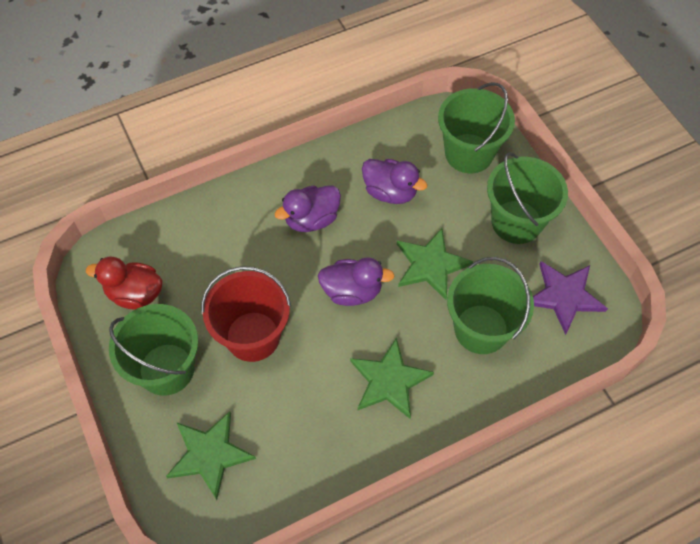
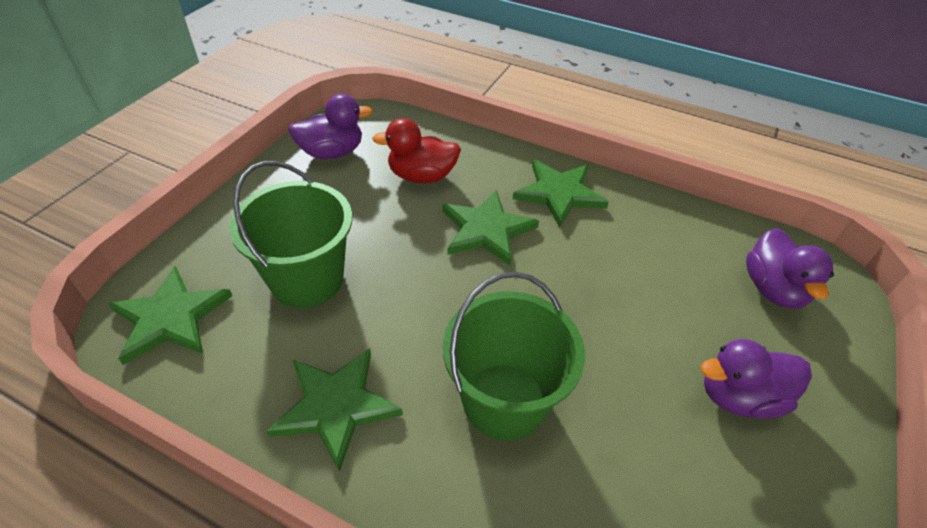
green bucket: [109,304,198,396] [438,82,515,173] [447,257,534,354] [487,152,568,244] = 4 -> [229,161,352,308] [443,272,585,440] = 2
green star: [166,411,256,500] [350,337,434,419] [397,228,473,300] = 3 -> [108,266,232,365] [266,348,403,472] [442,190,539,266] [513,160,609,228] = 4
purple star: [533,261,608,335] = 1 -> none = 0
red bucket: [201,266,291,362] = 1 -> none = 0

